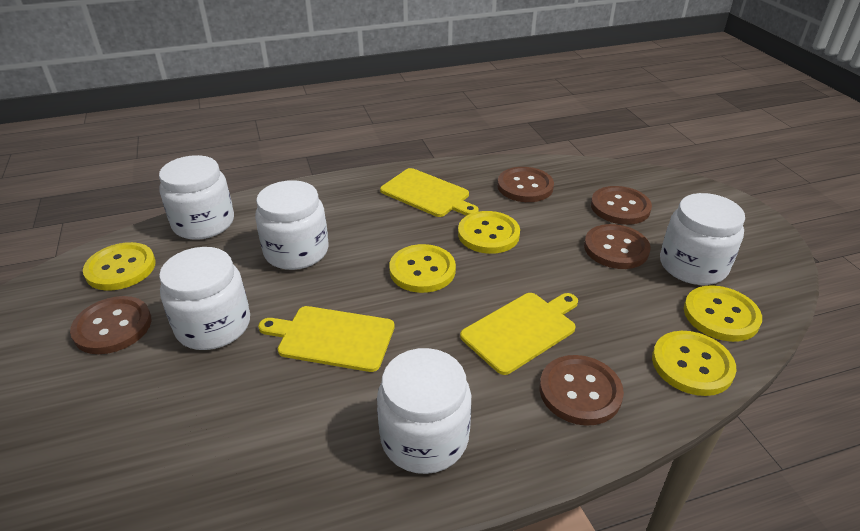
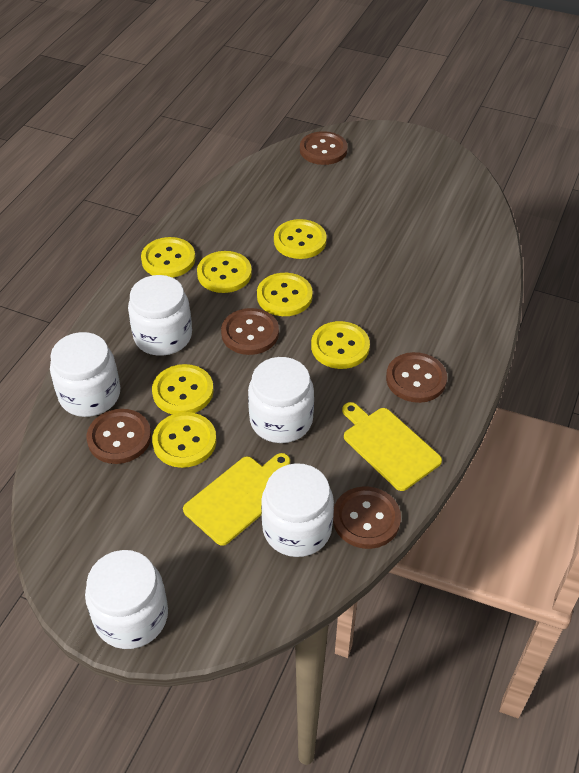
yellow button: [83,242,156,291] [389,244,456,293] [458,211,520,254] [652,331,736,396] [684,285,762,342] = 5 -> [141,237,195,278] [152,364,214,415] [152,412,216,468] [197,251,252,293] [257,273,313,316] [274,219,327,259] [311,321,370,369] = 7
yellow cutting board: [258,306,395,372] [380,168,479,217] [460,293,578,375] = 3 -> [183,453,290,546] [342,402,442,491] = 2

